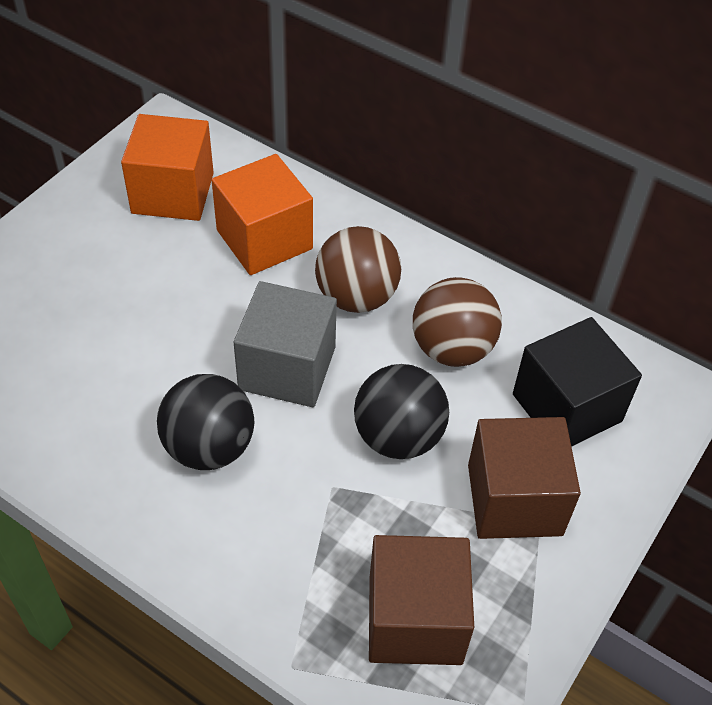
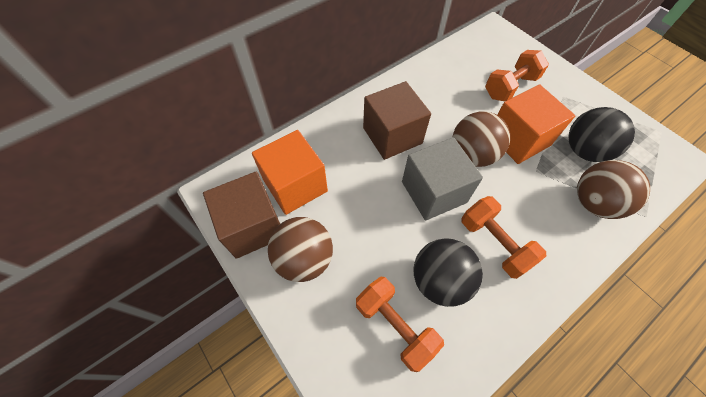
black cube: [513,317,642,447] = 1 -> none = 0
brown ball: [315,226,401,313] [413,277,502,367] = 2 -> [268,217,333,282] [452,111,510,167] [577,160,650,219] = 3
orange dumbbell: none = 0 -> [356,277,444,372] [462,196,546,279] [485,50,549,101] = 3

